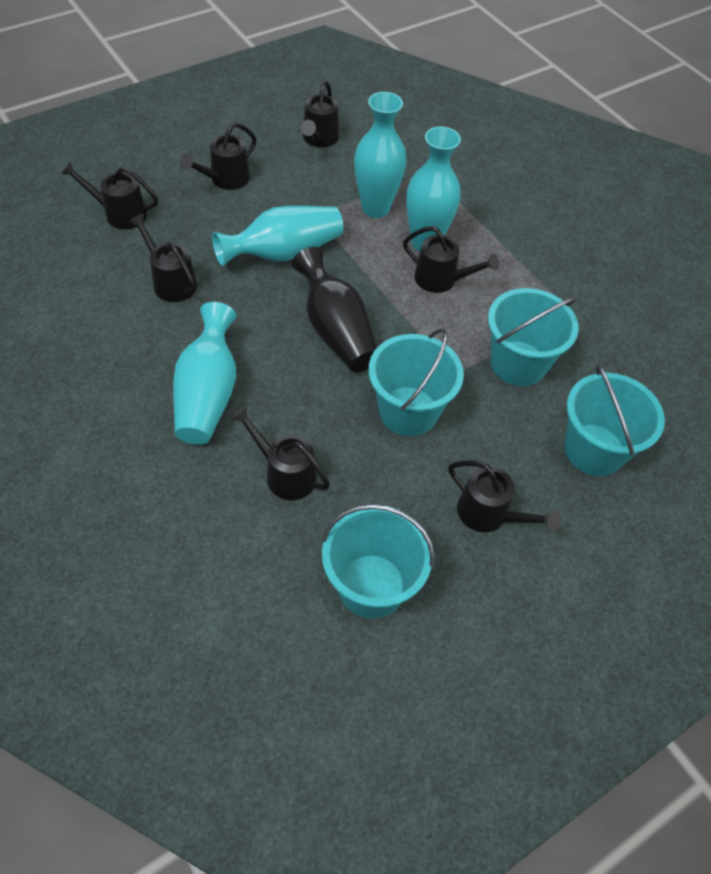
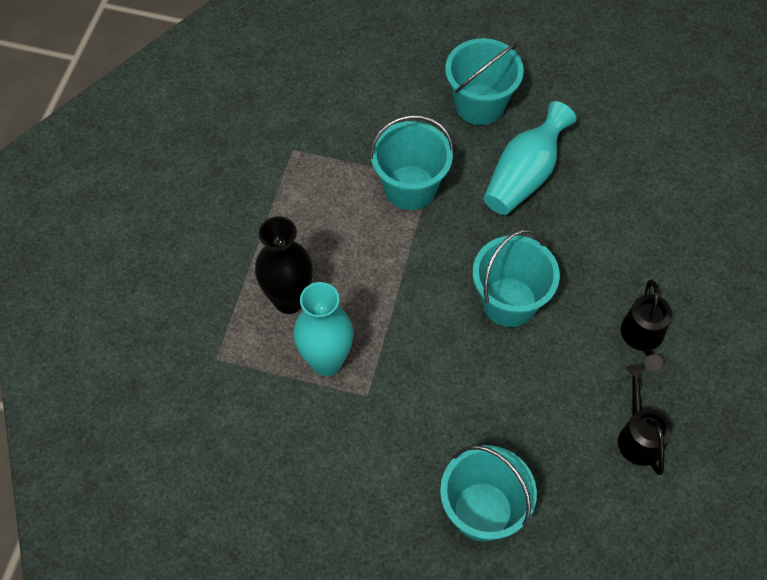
black watering can: [61,161,158,229] [129,213,197,302] [180,123,256,190] [231,406,330,501] [301,80,339,147] [403,226,499,293] [448,460,560,533] = 7 -> [618,364,672,475] [621,279,672,371] = 2
turquoise vase: [173,302,236,445] [212,206,343,266] [354,92,407,218] [406,126,461,251] = 4 -> [294,282,353,376] [484,101,577,215] = 2

